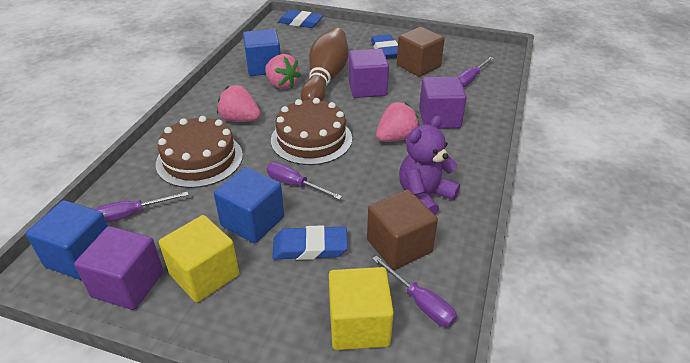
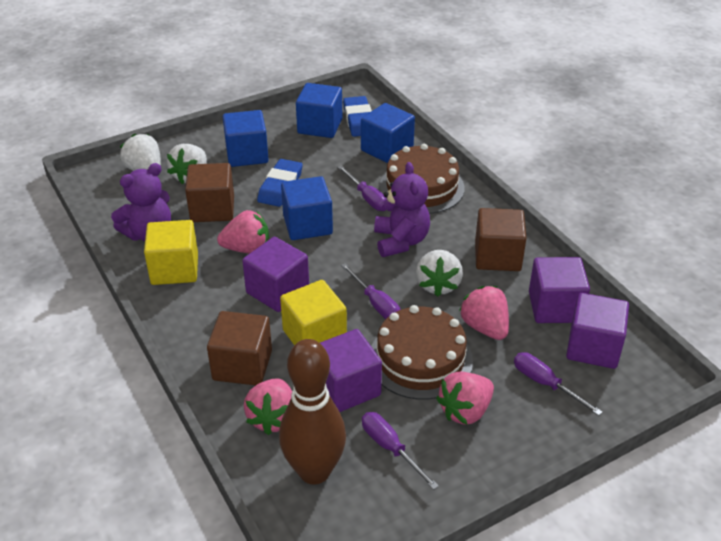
blue cube: [26,200,108,280] [214,167,284,243] [243,29,281,76] = 3 -> [223,110,269,167] [281,176,333,240] [296,83,342,138] [361,103,415,163] = 4
blue eraser: [272,225,348,260] [278,10,323,28] [371,34,398,59] = 3 -> [257,159,303,207] [343,96,372,137] = 2
brown cube: [367,190,438,270] [397,27,445,77] = 2 -> [185,163,234,222] [207,311,272,385] [475,208,527,271] = 3
pink strawberry: [217,85,261,122] [265,54,301,89] [376,102,420,142] = 3 -> [217,210,269,254] [244,378,292,435] [436,372,494,425] [459,286,509,340] = 4
purple cube: [74,226,164,310] [348,49,389,98] [419,77,467,129] = 3 -> [242,237,309,312] [320,329,382,412] [529,257,590,323] [566,293,629,369] = 4
purple teddy bear: [399,116,460,215] = 1 -> [111,163,171,241] [374,162,430,257] = 2
white strawberry: none = 0 -> [120,134,161,171] [167,144,207,184] [416,250,463,297] = 3

